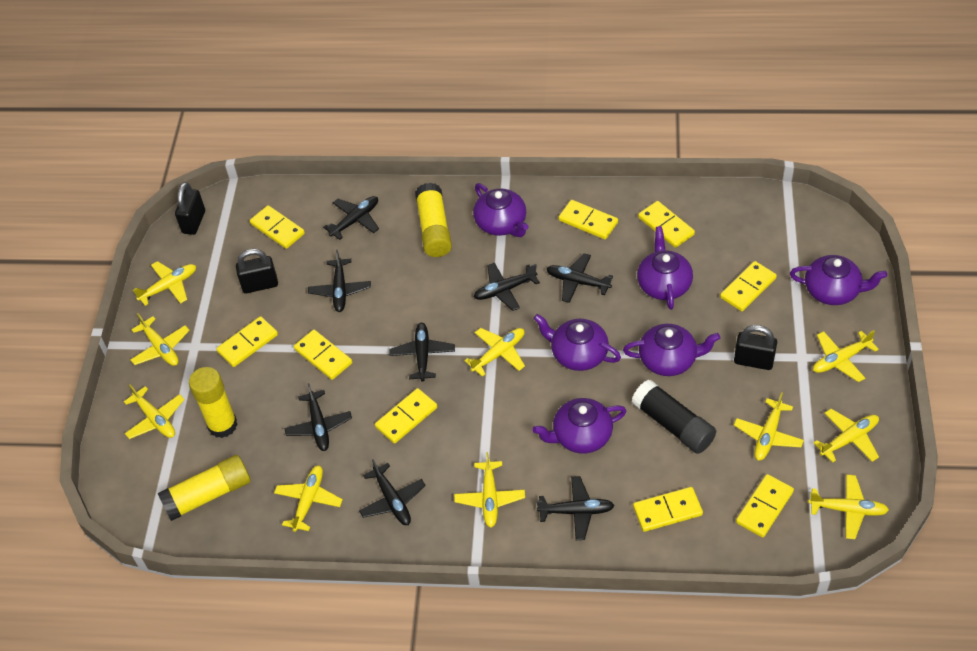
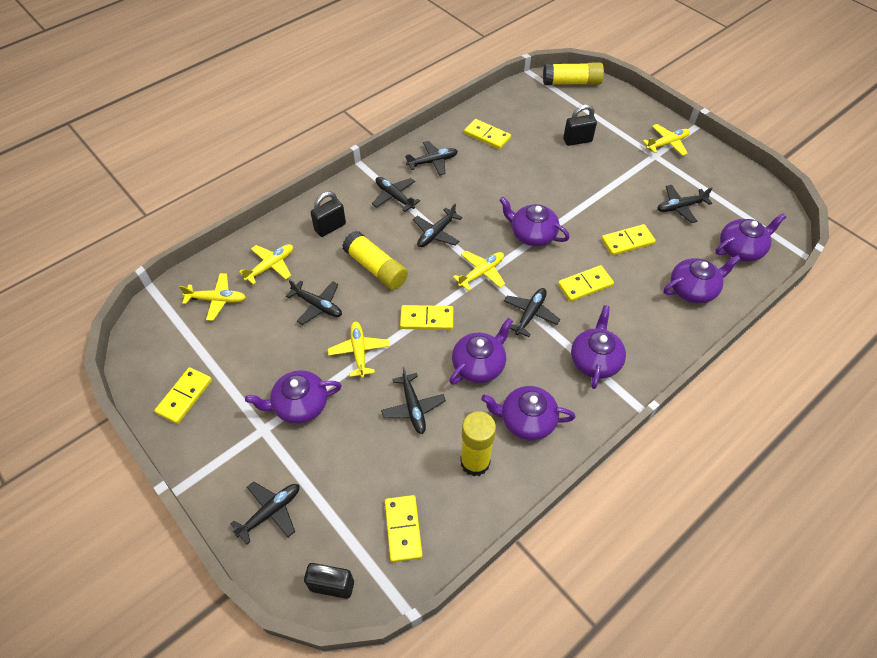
black glue stick: [632,380,716,454] = 1 -> none = 0
purple teapot: [473,183,529,237] [532,398,626,454] [533,314,621,371] [623,324,720,376] [637,226,693,310] [790,255,887,305] = 6 -> [245,370,342,424] [449,318,513,385] [481,386,575,441] [499,197,570,246] [571,305,626,389] [663,255,741,303] [715,214,786,262] = 7
yellow domino: [216,316,278,367] [250,205,305,249] [294,330,352,380] [375,388,437,444] [559,200,618,239] [633,487,703,532] [638,201,695,248] [720,261,777,311] [736,474,794,538] = 9 -> [154,367,212,424] [385,495,423,562] [400,305,453,330] [464,119,511,149] [558,265,614,302] [601,224,656,256] = 6
yellow plane: [124,384,185,439] [130,313,190,366] [133,261,196,306] [274,465,343,532] [454,452,525,527] [465,328,525,377] [734,392,804,461] [808,475,889,539] [813,330,879,382] [814,409,879,463] = 10 -> [179,273,246,321] [239,244,293,285] [328,322,389,378] [453,251,505,291] [643,124,690,156] = 5

